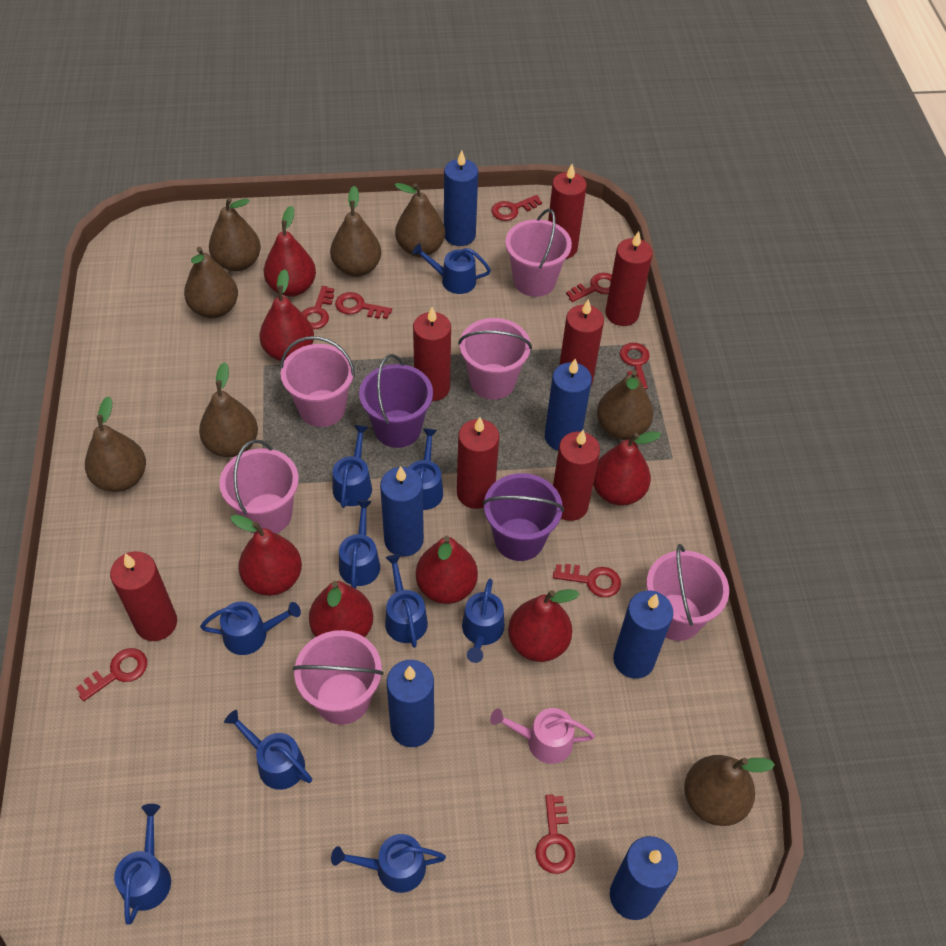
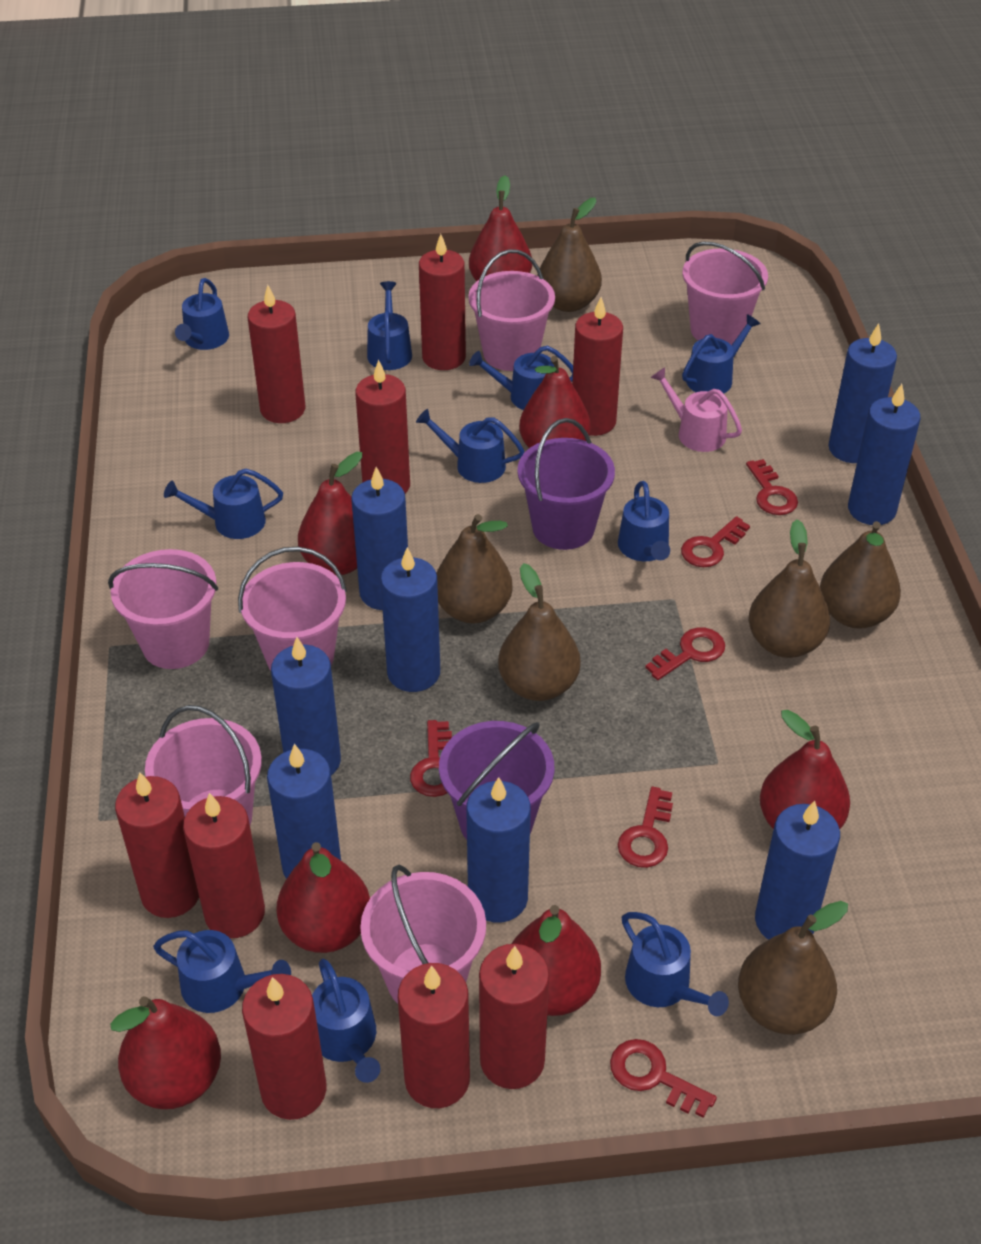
blue candle: [380,466,424,557] [387,660,434,747] [444,150,478,246] [545,359,592,451] [610,836,678,920] [613,590,673,679] = 6 -> [267,744,341,879] [271,637,341,775] [351,467,408,610] [380,547,440,692] [466,777,531,923] [755,801,840,940] [828,323,897,463] [848,384,920,525] = 8
brown pear: [85,396,146,492] [184,247,238,318] [199,362,258,457] [209,198,261,272] [330,186,381,277] [394,183,445,257] [597,370,653,440] [684,755,775,826] = 8 -> [436,514,513,623] [498,563,580,701] [540,198,602,312] [738,901,848,1035] [748,519,830,658] [820,521,901,629] = 6
red candle: [110,551,177,641] [413,307,451,401] [457,417,499,509] [548,164,587,259] [553,430,600,521] [559,299,604,386] [605,231,653,326] = 7 -> [115,772,199,918] [183,793,265,938] [242,974,326,1120] [248,285,305,423] [355,360,410,494] [398,963,470,1108] [419,234,466,370] [479,944,549,1089] [572,297,623,436] = 9
red key: [76,648,147,701] [302,286,334,329] [335,292,392,319] [491,195,542,221] [535,794,575,874] [553,564,621,597] [566,273,612,302] [620,343,650,389] = 8 -> [410,720,452,797] [610,1039,717,1118] [618,787,673,868] [645,627,725,680] [681,516,750,567] [746,459,798,515] = 6

